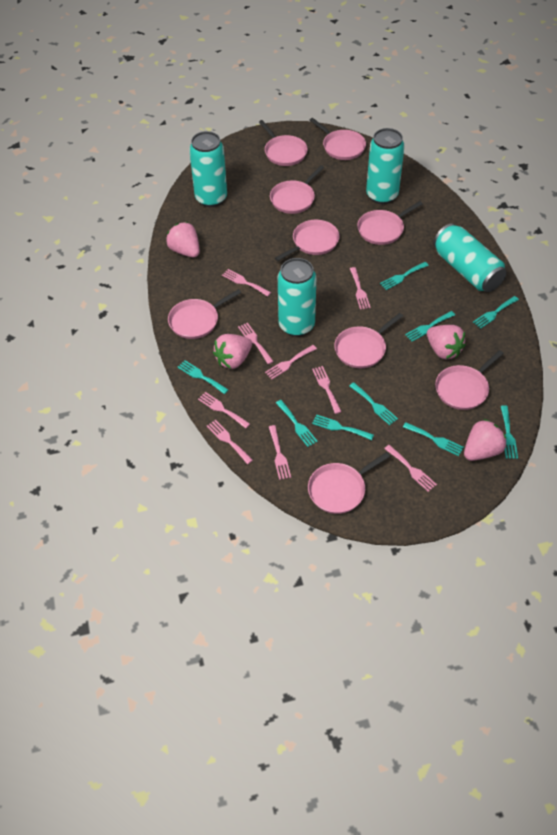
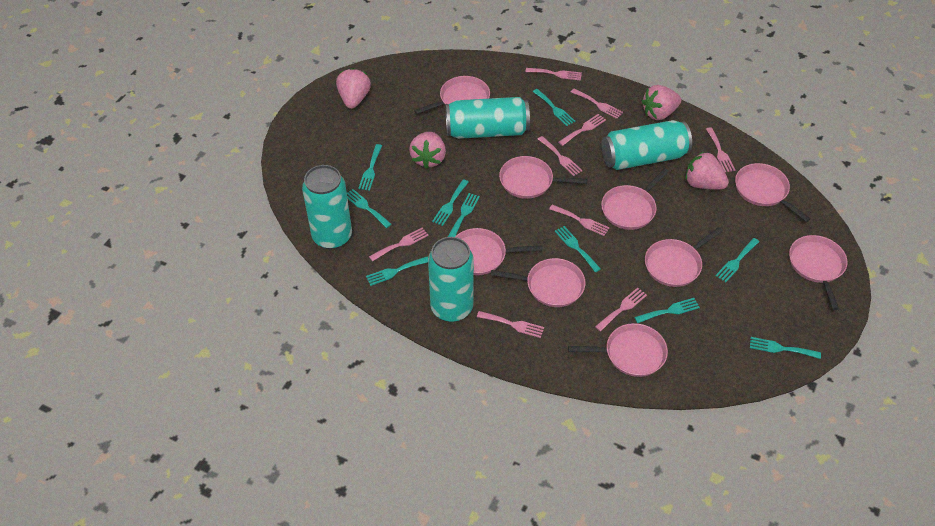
turquoise fork: [178,360,228,394] [276,400,318,447] [312,415,374,440] [349,382,398,425] [380,262,429,290] [403,422,464,456] [405,311,455,342] [473,296,519,329] [501,405,518,459] = 9 -> [347,189,392,228] [358,144,382,191] [366,256,428,286] [432,179,469,226] [448,193,480,237] [533,89,575,126] [555,226,601,272] [634,298,700,323] [716,238,759,282] [750,337,821,359] = 10

